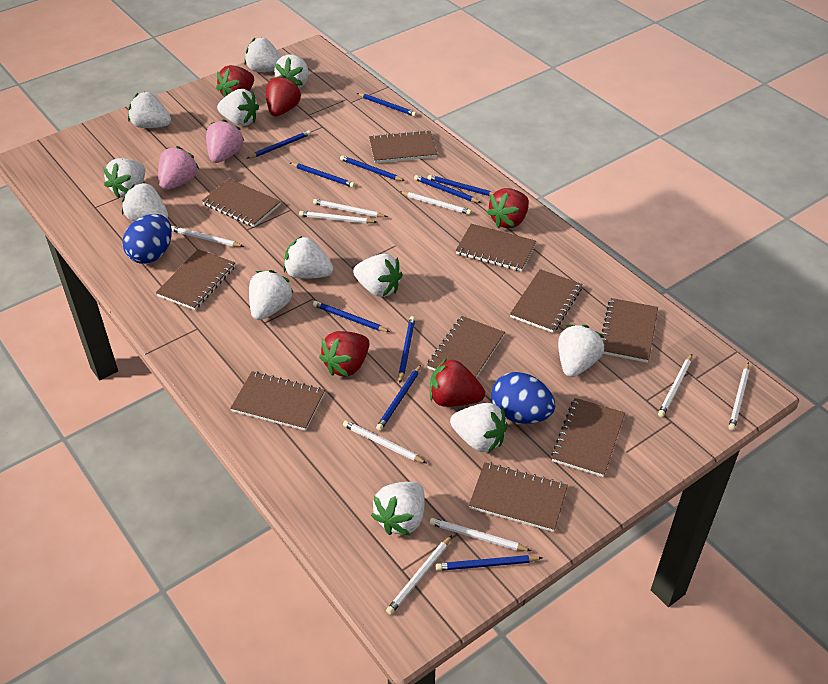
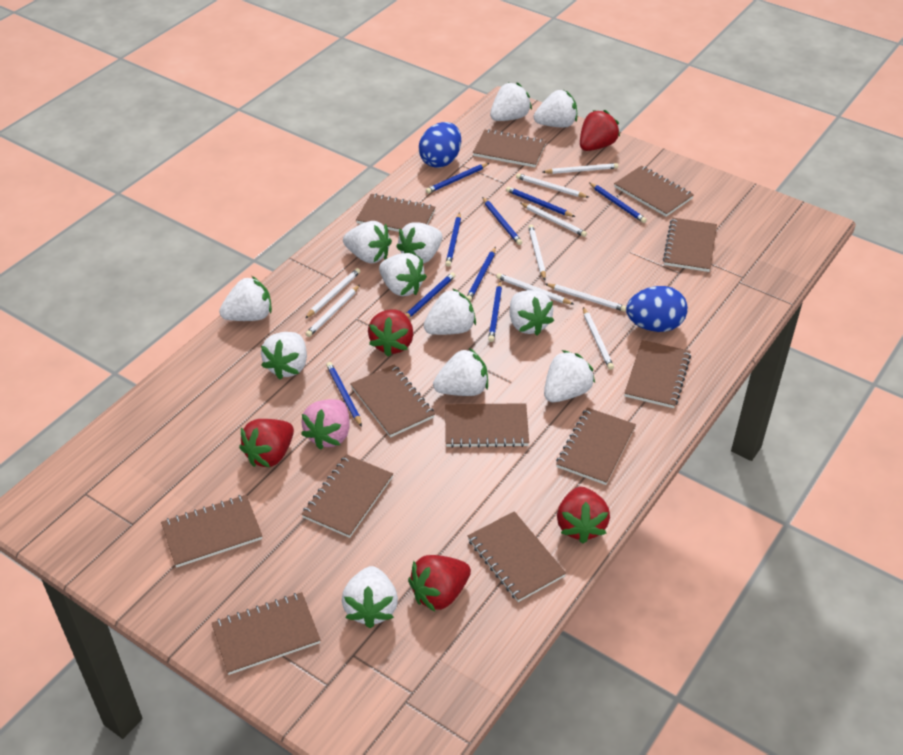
blue pencil: [247,130,311,158] [290,163,355,188] [313,301,390,332] [340,155,405,181] [357,93,417,117] [376,365,421,431] [398,316,415,383] [414,175,481,203] [428,175,494,196] [436,555,542,571] = 10 -> [326,362,362,427] [405,272,456,318] [426,163,489,194] [445,213,461,267] [467,247,496,301] [482,197,522,245] [488,281,502,342] [506,186,575,217] [589,183,647,223] = 9
brown notebook: [156,249,235,310] [202,179,281,227] [230,371,325,431] [369,130,437,163] [427,316,505,378] [456,224,536,272] [469,462,568,532] [510,269,582,333] [551,398,625,477] [602,298,658,363] = 10 -> [161,495,262,568] [212,592,320,675] [301,454,393,538] [350,365,435,438] [356,194,435,232] [445,403,529,448] [468,511,566,602] [473,129,546,167] [556,407,636,485] [614,165,694,217] [624,340,691,408] [663,218,717,272] = 12
pink strawberry: [158,146,199,190] [206,119,245,163] = 2 -> [301,399,350,450] = 1

